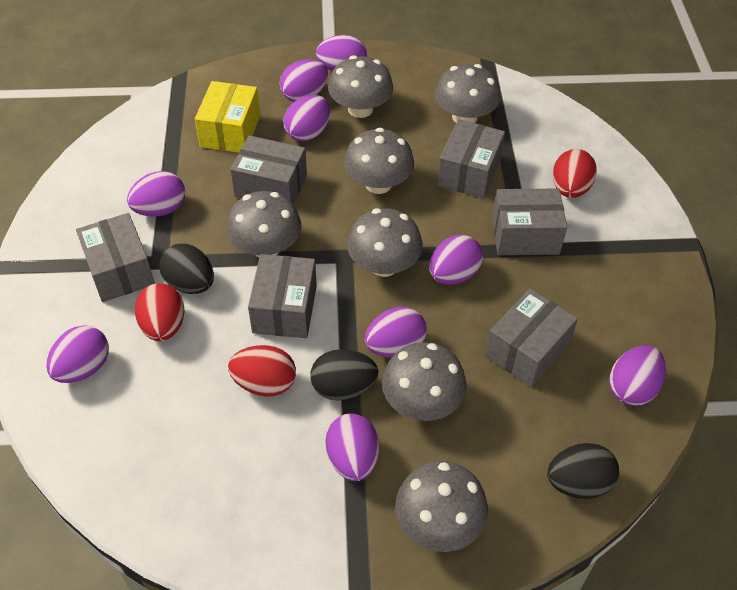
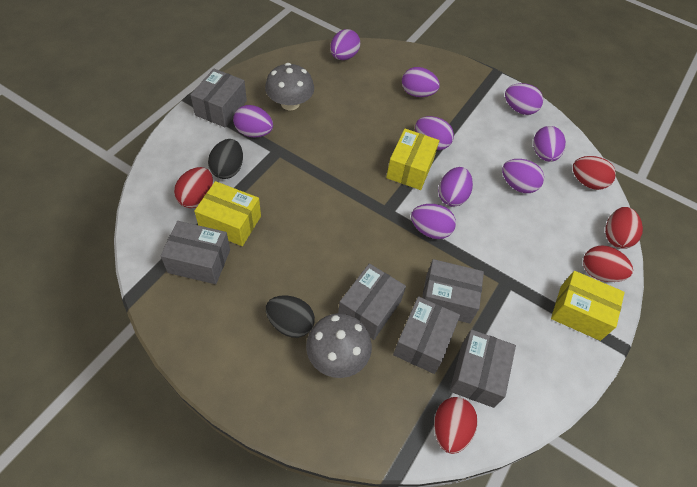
black egg: [159,244,214,294] [310,349,378,400] [547,443,619,499] = 3 -> [208,139,243,179] [266,295,315,338] = 2
grey mushroom: [227,191,302,257] [328,55,393,118] [344,128,414,194] [347,208,423,277] [382,342,467,421] [395,461,488,552] [435,64,501,123] = 7 -> [265,63,314,110] [306,313,372,378] = 2
red egg: [135,283,184,341] [228,345,296,396] [553,149,597,198] = 3 -> [174,167,213,208] [434,397,477,454] [573,156,616,190] [583,245,633,282] [605,207,643,249] = 5
yellow box: [195,81,260,153] = 1 -> [194,181,261,246] [386,129,439,190] [551,271,625,341] = 3

